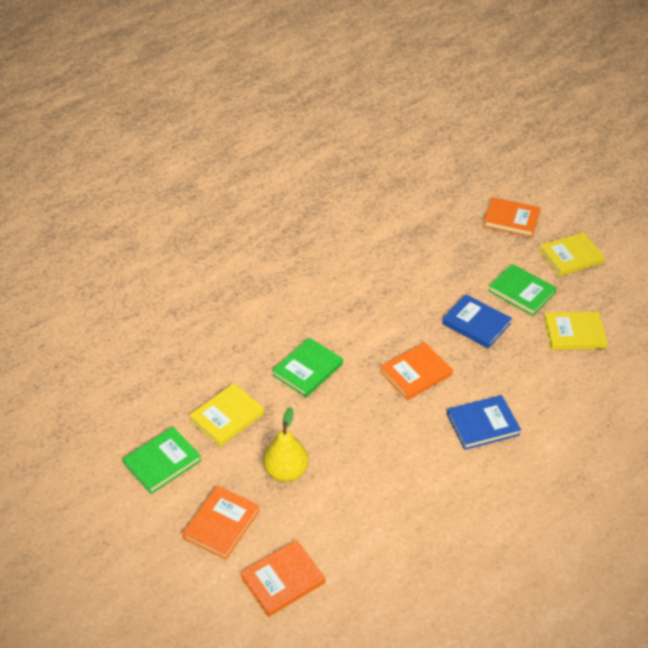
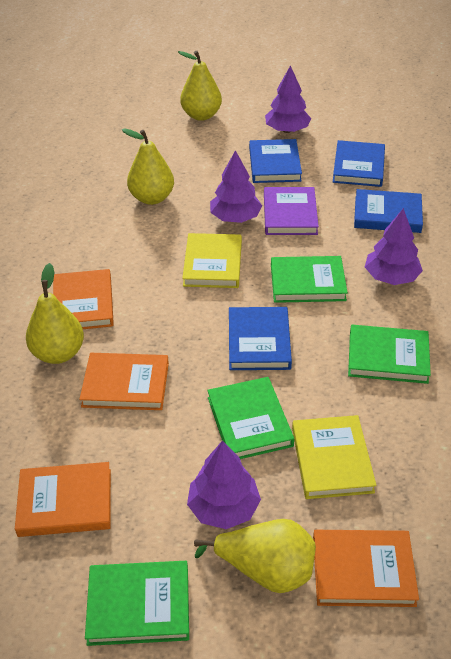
blue book: [442,294,512,349] [447,395,521,450] = 2 -> [229,307,292,370] [249,139,302,183] [333,140,385,187] [354,189,423,233] = 4
green book: [123,427,202,494] [272,338,343,397] [488,264,557,316] = 3 -> [85,561,189,646] [207,377,294,459] [271,256,348,303] [348,325,431,384] = 4
purple book: none = 0 -> [264,187,319,235] = 1
purple tree: none = 0 -> [187,440,261,529] [210,150,262,223] [265,65,312,133] [365,208,423,285] = 4
yellow book: [189,383,265,447] [539,232,605,276] [543,312,608,350] = 3 -> [182,233,242,288] [292,415,377,499] = 2
yellow pear: [263,407,309,482] = 1 -> [26,263,84,364] [122,128,174,205] [178,51,222,121] [194,519,316,593] = 4

